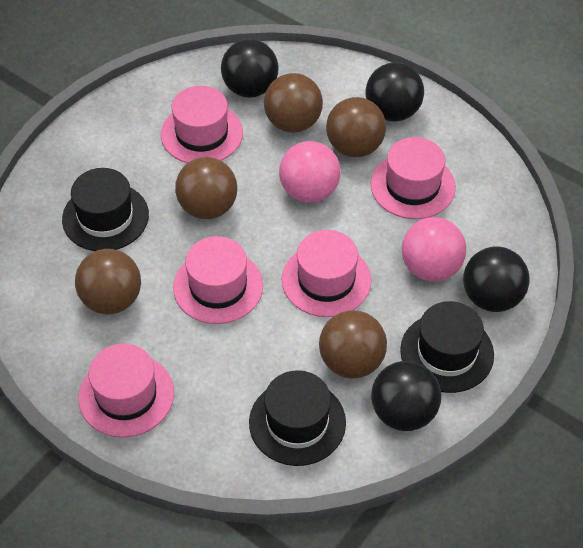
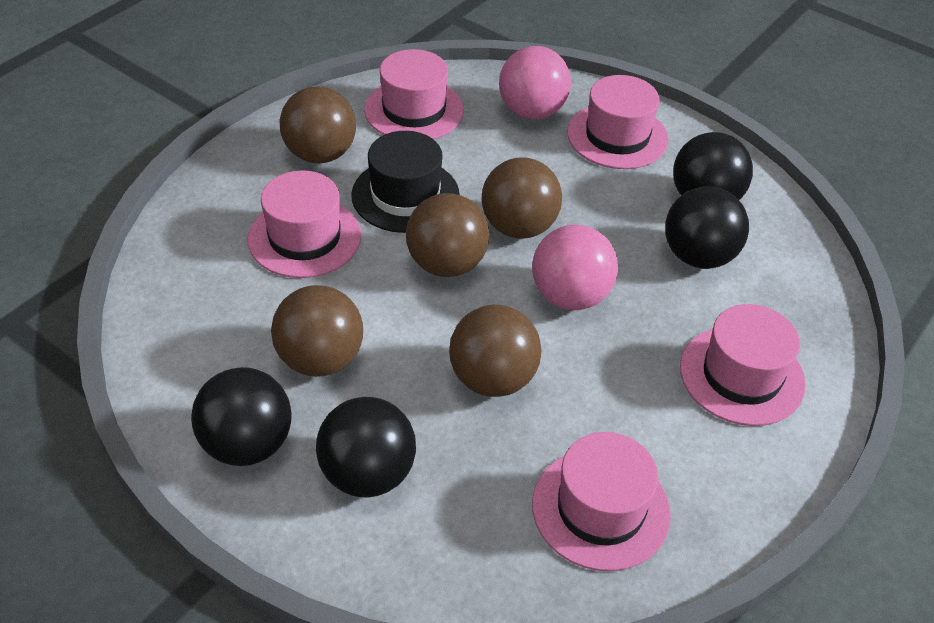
black hat: [62,168,149,251] [249,370,346,466] [400,301,494,393] = 3 -> [351,131,460,233] = 1

